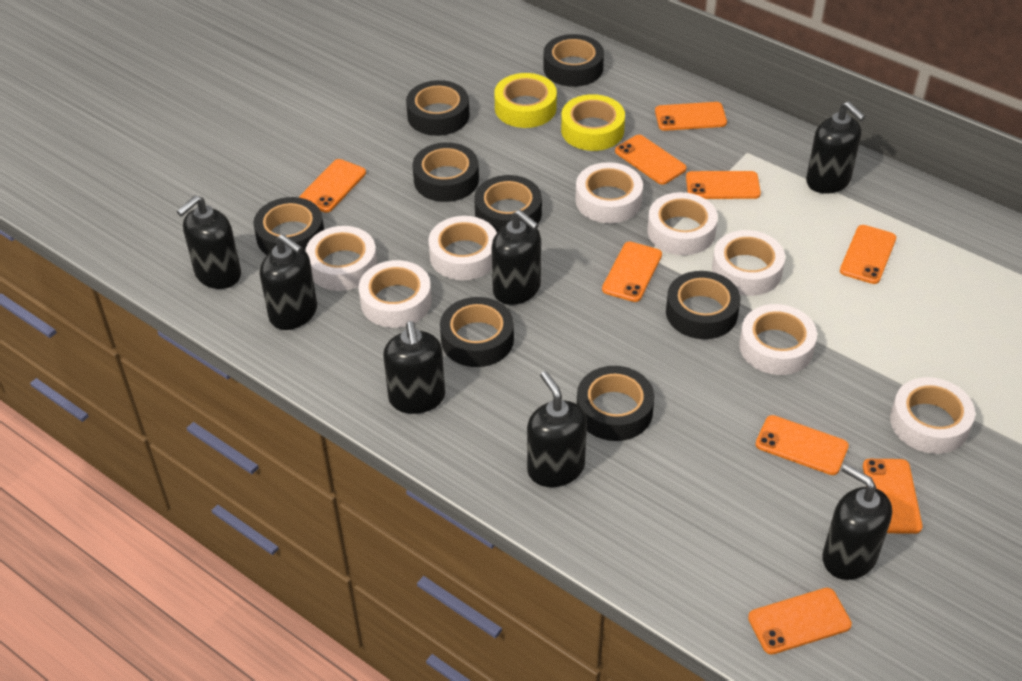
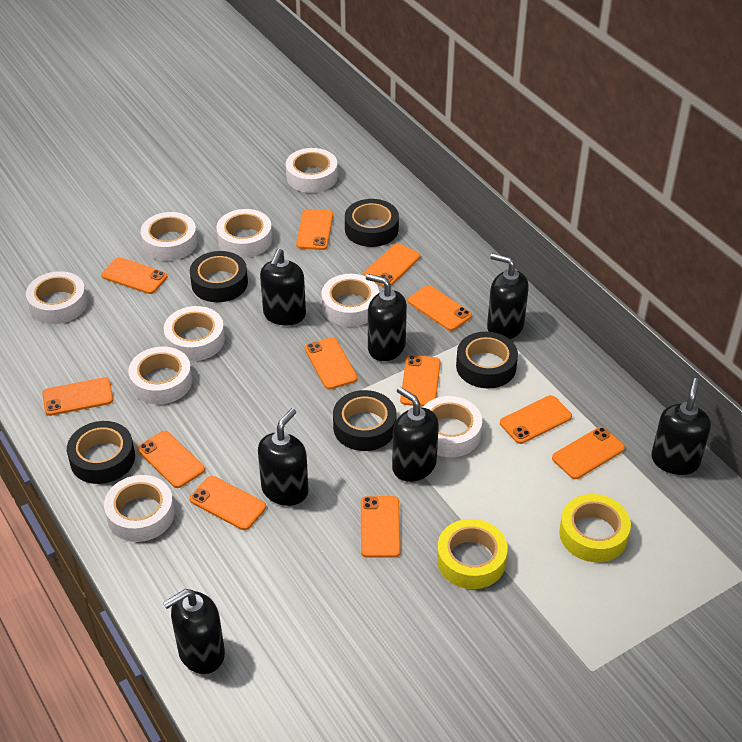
black tape: [253,197,324,255] [406,80,469,136] [413,142,479,202] [440,297,514,367] [474,175,542,233] [543,34,604,87] [577,366,655,441] [666,271,741,339] = 8 -> [67,421,135,484] [190,251,248,302] [333,390,396,451] [345,199,399,247] [456,332,518,388] = 5
orange phone: [299,159,366,213] [602,242,662,302] [615,135,687,185] [655,102,727,131] [686,171,761,199] [748,588,852,655] [755,415,849,475] [840,225,896,284] [863,459,923,534] = 9 -> [42,377,113,416] [102,257,167,294] [138,431,205,488] [190,476,266,530] [296,209,333,250] [305,337,358,390] [361,496,401,558] [364,243,420,287] [400,355,441,407] [408,285,472,331] [500,395,572,444] [552,427,625,479] = 12
white tape: [306,226,377,291] [359,260,432,328] [428,216,497,280] [575,162,643,223] [647,192,718,255] [712,230,785,296] [739,304,817,375] [890,377,975,454] = 8 -> [26,271,87,324] [104,475,175,542] [128,347,192,404] [140,212,197,261] [164,306,225,361] [216,209,272,258] [286,148,338,193] [321,274,379,327] [422,396,482,457] = 9

